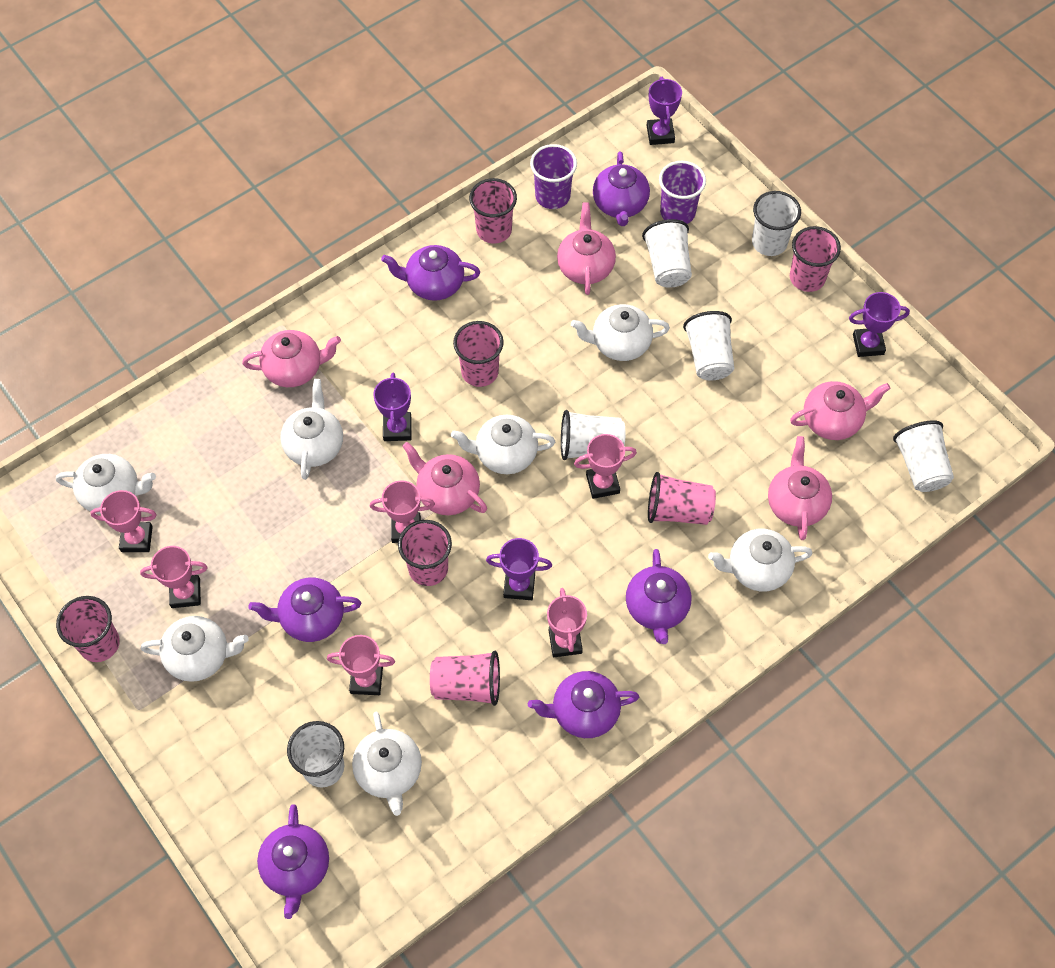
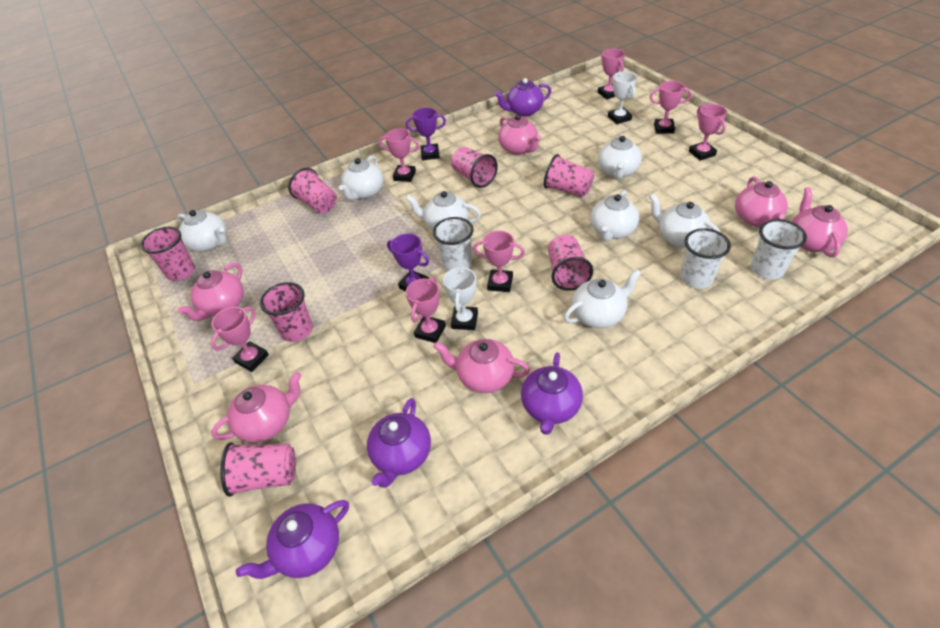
pink teapot: [242,330,341,387] [402,442,487,515] [557,202,616,295] [768,436,832,540] [790,381,891,440] = 5 -> [178,263,244,321] [211,372,302,443] [433,339,530,393] [498,114,541,155] [735,177,788,227] [792,187,848,257] = 6
pink trophy: [90,490,156,552] [140,546,208,608] [327,635,395,695] [370,480,435,543] [547,588,587,657] [574,434,637,499] = 6 -> [211,306,269,372] [379,128,419,182] [406,277,446,343] [473,231,525,292] [598,49,625,99] [649,81,692,134] [689,104,727,161] = 7
purple cup: [530,144,577,209] [659,161,706,224] = 2 -> none = 0
purple teapot: [249,578,361,642] [257,804,329,919] [381,245,480,301] [528,671,639,738] [593,151,650,226] [626,549,692,644] = 6 -> [236,500,349,579] [367,398,431,488] [494,78,551,117] [521,353,583,435] = 4
purple trophy: [373,373,412,441] [486,538,552,600] [647,77,682,145] [849,292,910,357] = 4 -> [387,233,429,291] [406,108,446,160] = 2
white cup: [287,721,344,787] [561,410,625,460] [642,219,692,288] [683,311,734,380] [752,191,801,256] [893,420,954,492] = 6 -> [433,217,474,272] [680,228,731,288] [751,219,807,280] = 3
white trophy: none = 0 -> [443,266,478,330] [608,71,637,124] = 2

